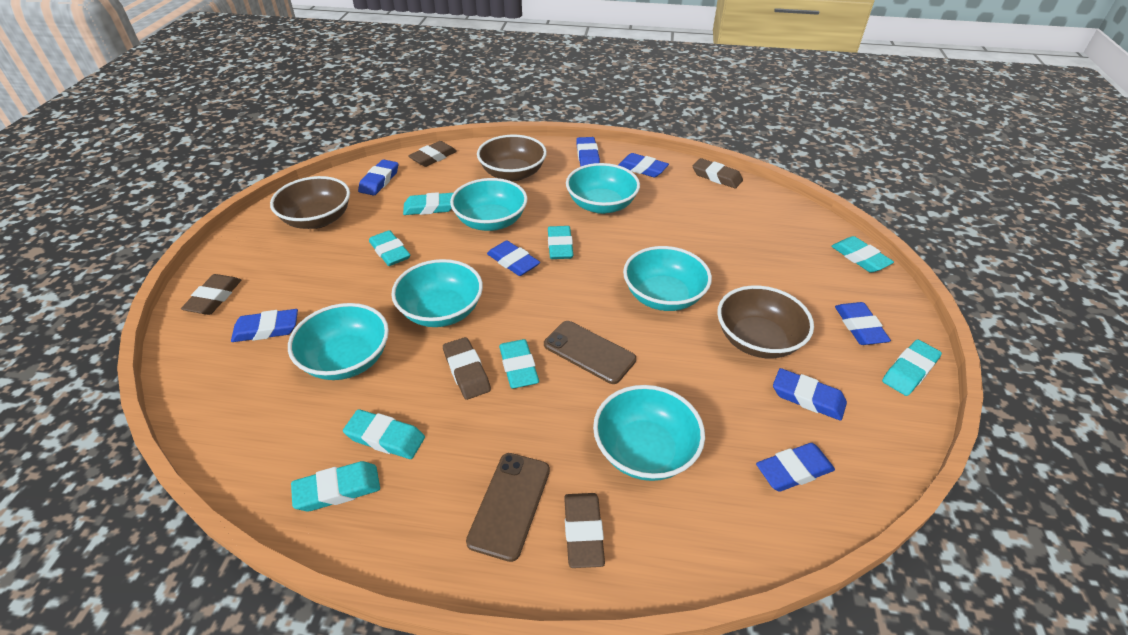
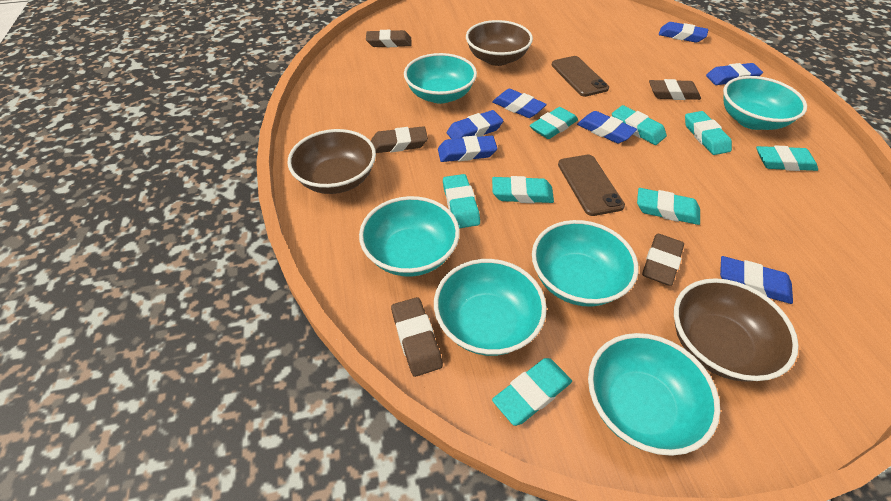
blue eraser: [231,309,298,342] [358,159,398,196] [487,241,540,276] [576,137,600,166] [618,153,669,177] [756,443,835,492] [773,368,847,421] [835,302,891,345] = 8 -> [438,136,497,162] [447,110,504,139] [492,89,547,118] [577,111,637,143] [658,22,709,43] [706,63,763,85] [720,256,793,304] = 7

